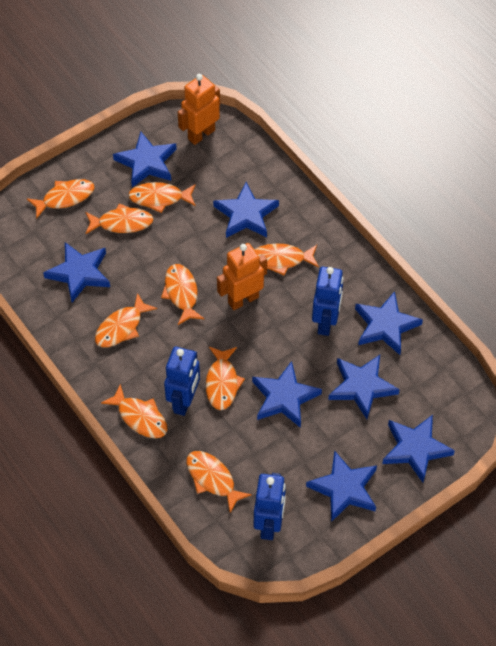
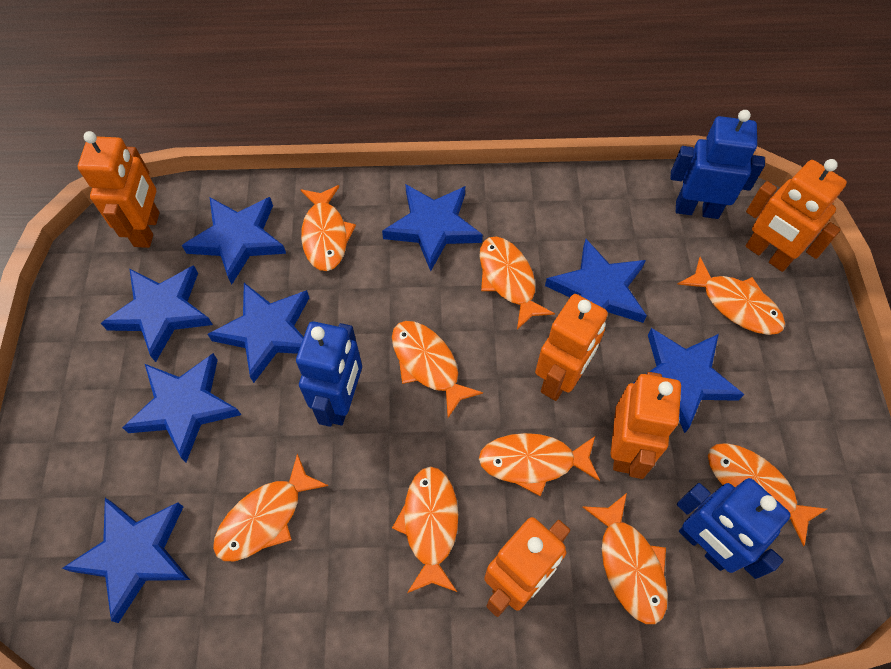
orange robot: [178,74,220,145] [217,243,267,310] = 2 -> [78,131,159,248] [484,517,570,617] [535,294,608,401] [611,372,681,479] [746,159,847,272] = 5

